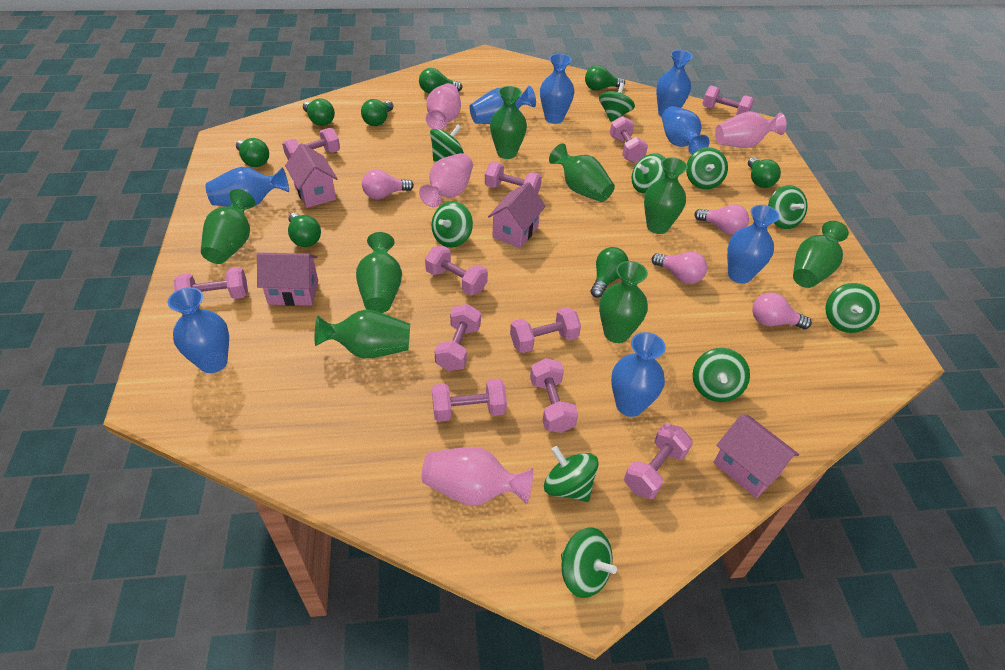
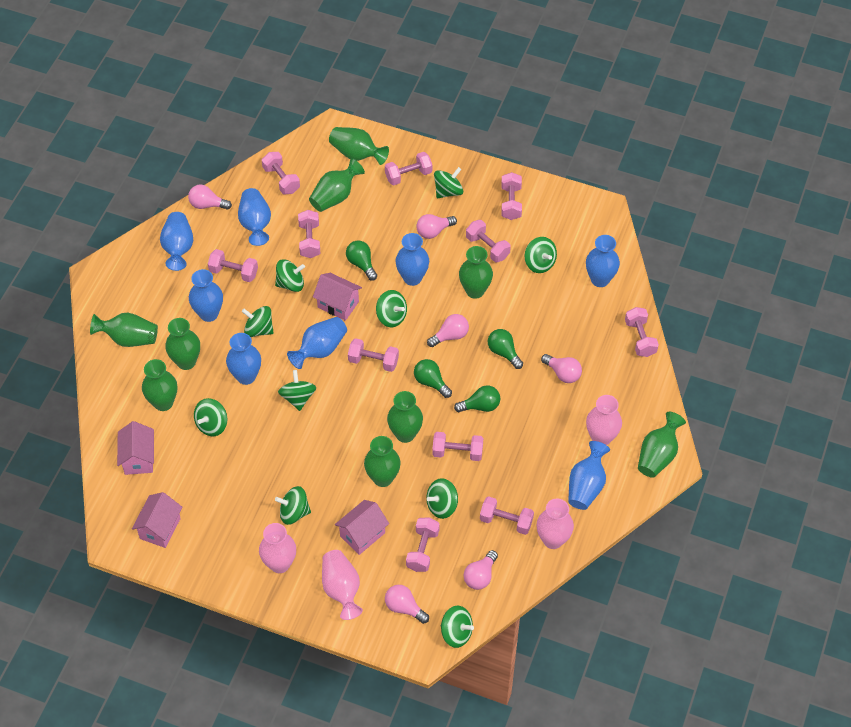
green light bulb: [236,138,269,167] [288,213,321,247] [303,98,335,126] [361,99,394,126] [419,68,463,94] [585,65,625,91] [590,247,629,298] [748,157,781,188] = 8 -> [346,240,377,281] [414,359,452,398] [454,385,500,412] [488,329,523,369] = 4
green vase: [201,189,255,264] [315,309,410,358] [356,232,402,313] [490,86,527,159] [549,143,615,202] [599,261,648,343] [644,157,688,234] [793,221,849,288] = 8 -> [90,313,158,347] [142,359,177,411] [165,318,200,370] [309,158,365,212] [329,127,389,165] [364,436,400,487] [387,391,423,443] [459,246,493,299] [638,412,686,478] = 9
pink light bulb: [362,169,414,199] [652,252,707,284] [694,204,749,235] [752,292,812,329] = 4 -> [188,185,232,210] [385,585,429,624] [416,214,457,239] [427,314,469,347] [464,550,498,590] [541,354,582,383] = 6

